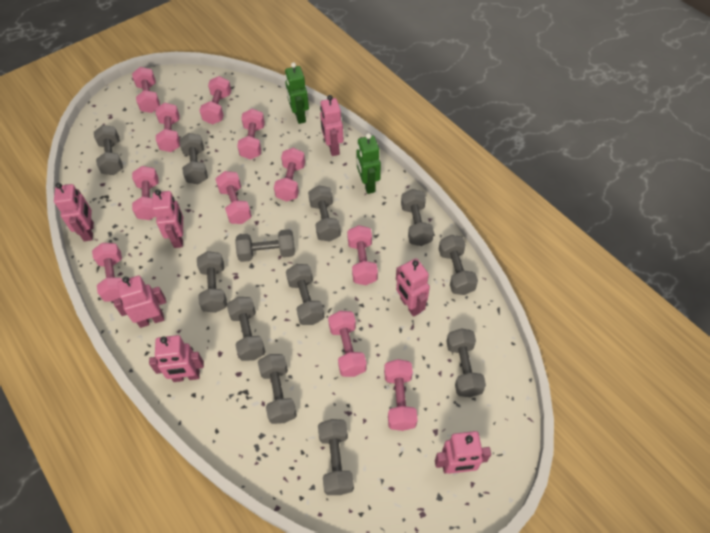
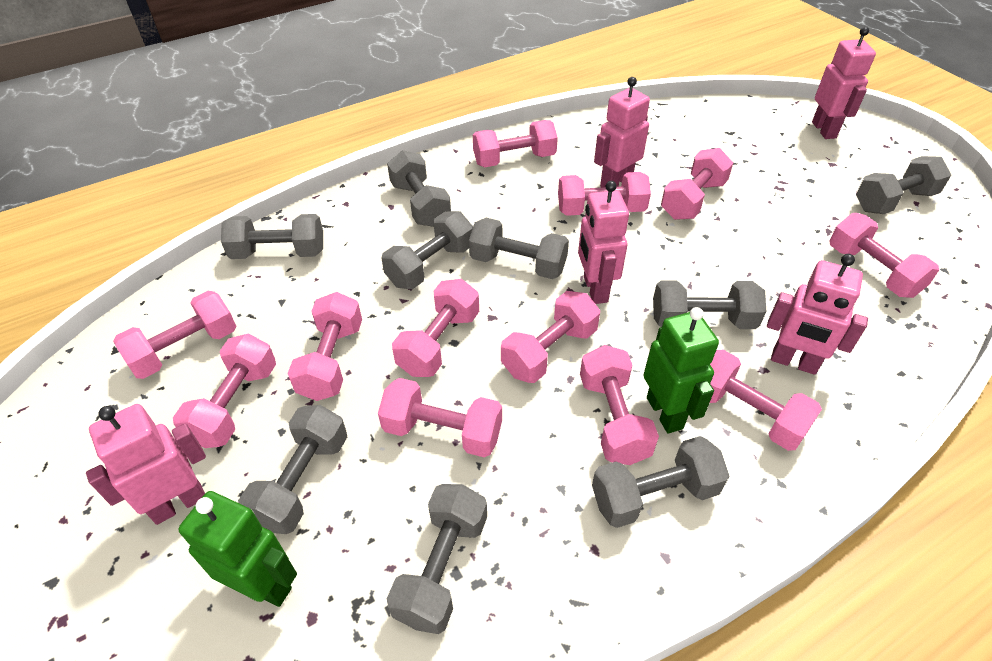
grey dumbbell: [94,125,123,175] [179,133,208,184] [197,251,227,313] [227,297,265,361] [235,229,295,262] [258,354,297,424] [286,264,325,325] [308,185,341,241] [318,419,354,495] [401,189,434,246] [439,235,478,295] [446,328,486,397] = 12 -> [221,214,323,259] [238,405,347,534] [381,211,473,289] [387,150,451,227] [387,484,487,634] [469,218,569,279] [592,436,729,528] [653,280,766,329] [856,156,951,214] = 9
pink dumbbell: [92,243,122,301] [132,67,160,113] [132,166,159,220] [156,103,180,152] [199,76,231,125] [215,171,252,224] [237,108,265,160] [274,148,305,202] [328,311,367,377] [347,225,378,285] [384,359,418,431] = 11 -> [113,291,236,379] [173,333,276,448] [287,292,362,401] [378,378,502,457] [392,279,479,377] [473,120,558,167] [501,291,600,383] [558,172,651,216] [580,345,659,465] [661,148,733,220] [710,349,822,451] [829,213,939,298] = 12
pink robot: [54,183,94,241] [113,276,166,328] [149,335,204,382] [152,189,183,248] [320,95,344,156] [396,258,430,317] [435,431,491,474] = 7 -> [86,404,206,525] [578,181,629,304] [594,77,650,187] [767,254,868,375] [812,27,876,139] = 5

